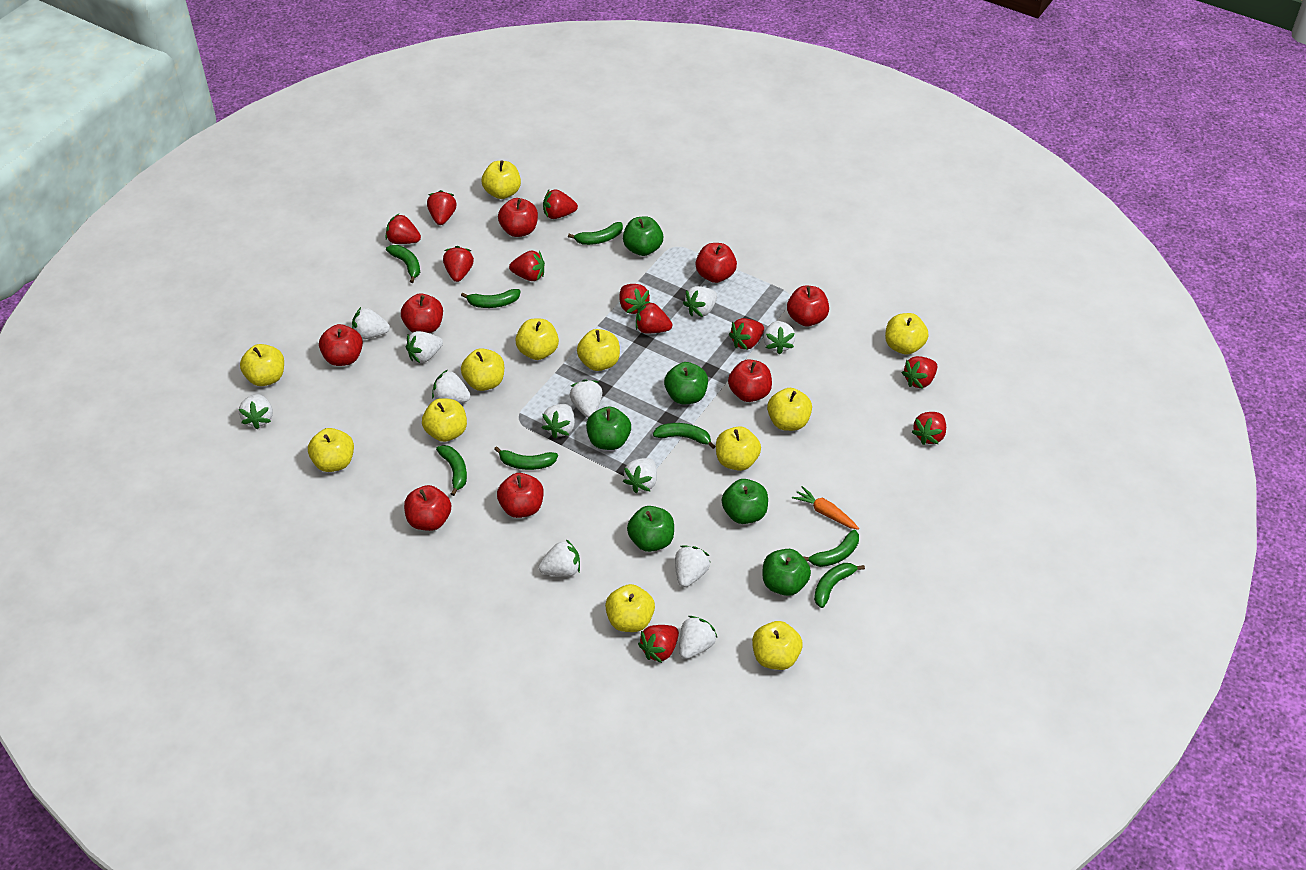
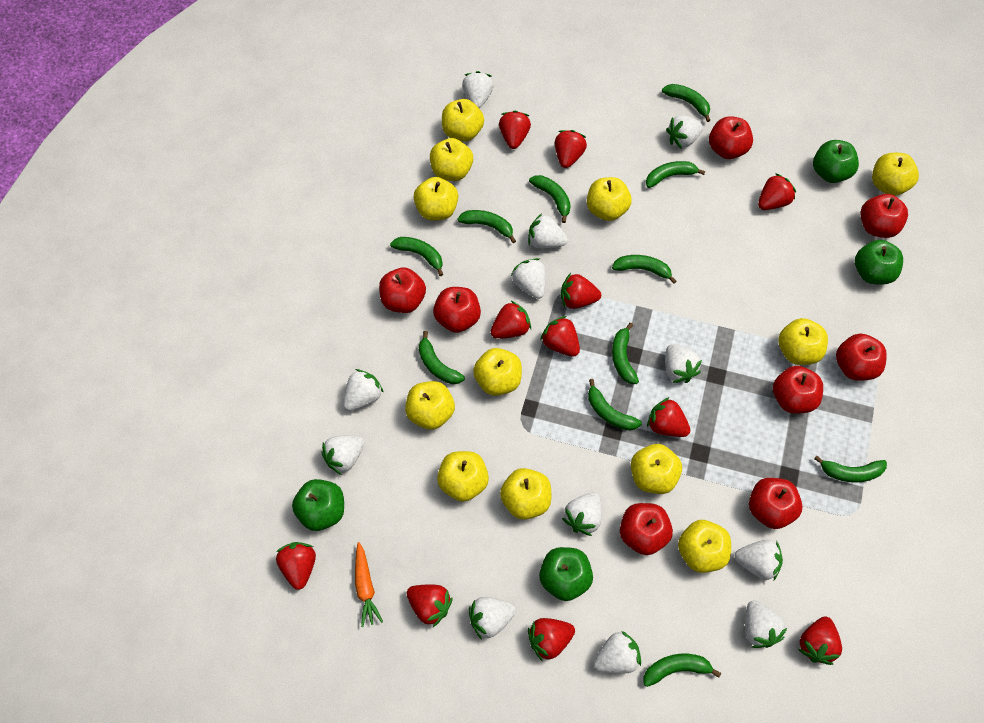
green apple: [586,406,631,450] [623,216,663,256] [627,506,674,552] [664,362,708,404] [722,479,768,524] [763,549,811,596] = 6 -> [292,479,344,531] [539,547,593,601] [813,140,859,183] [855,240,903,284] = 4
green banana: [386,245,420,283] [436,445,467,496] [461,289,520,308] [494,446,558,470] [568,222,623,245] [653,423,716,449] [803,530,859,567] [814,563,865,608] = 8 -> [390,237,443,276] [419,331,465,384] [457,210,516,243] [529,175,571,223] [588,379,642,431] [612,255,677,284] [612,323,639,384] [643,654,721,687] [646,161,705,188] [662,84,711,122] [814,456,887,483] = 11

